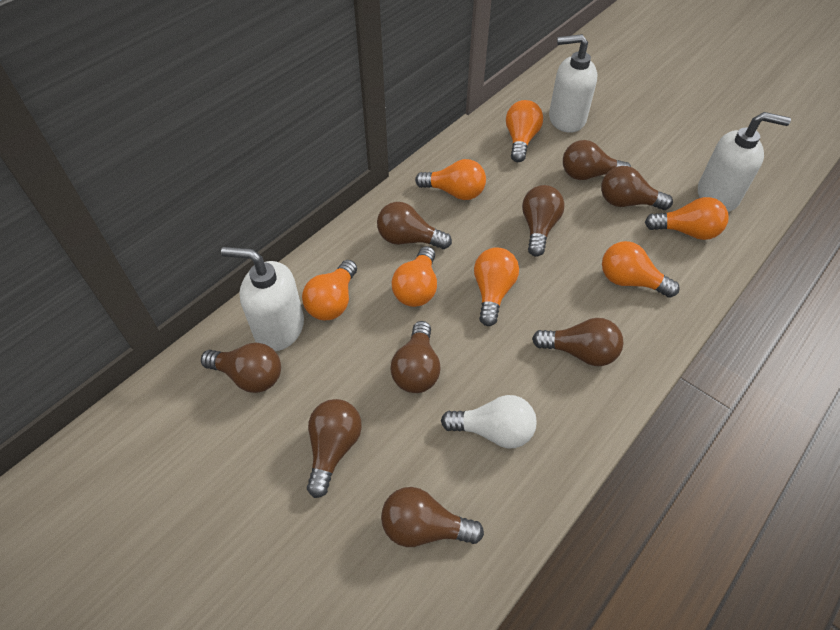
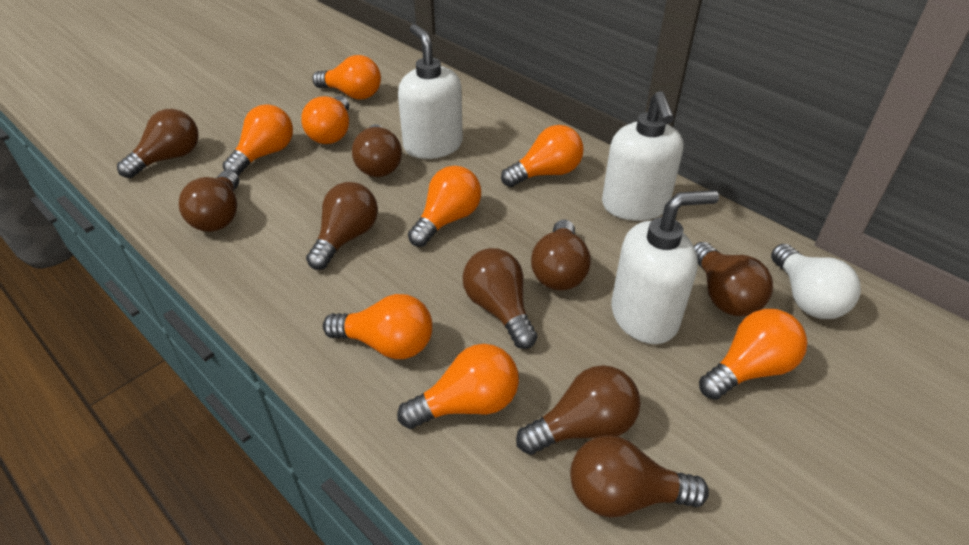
orange light bulb: [302,260,357,320] [392,246,437,307] [415,159,486,200] [474,247,519,326] [506,100,543,162] [602,241,680,298] [645,197,728,240] = 7 -> [223,104,293,176] [301,96,349,144] [312,55,381,100] [323,294,432,359] [397,344,519,429] [408,166,481,247] [501,125,584,187] [699,309,807,400] = 8

